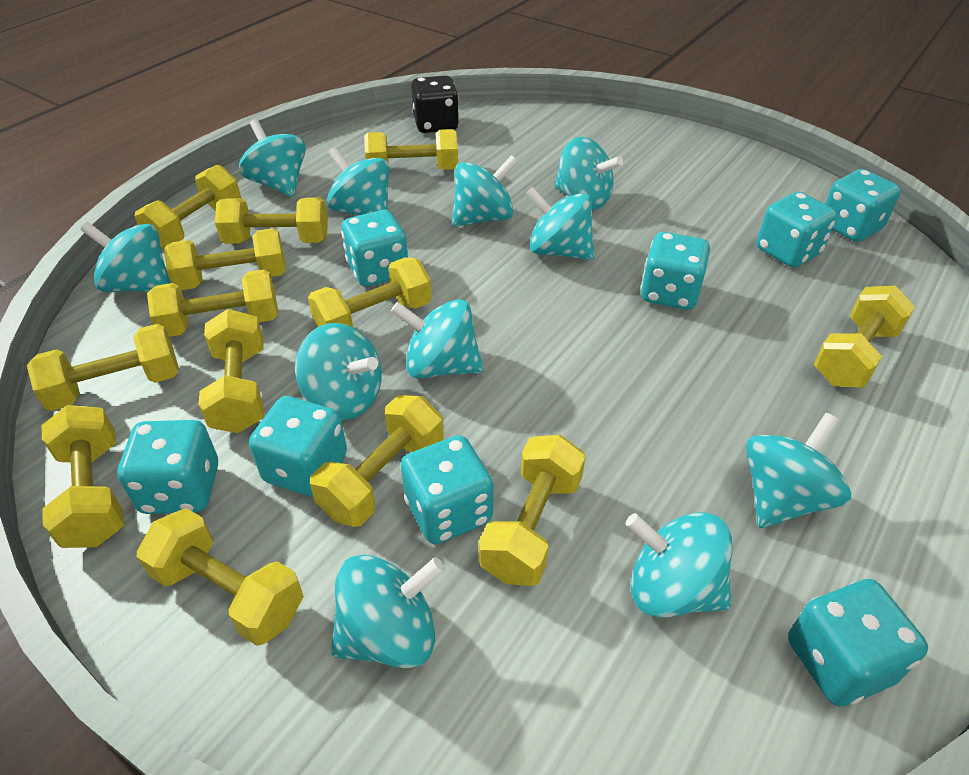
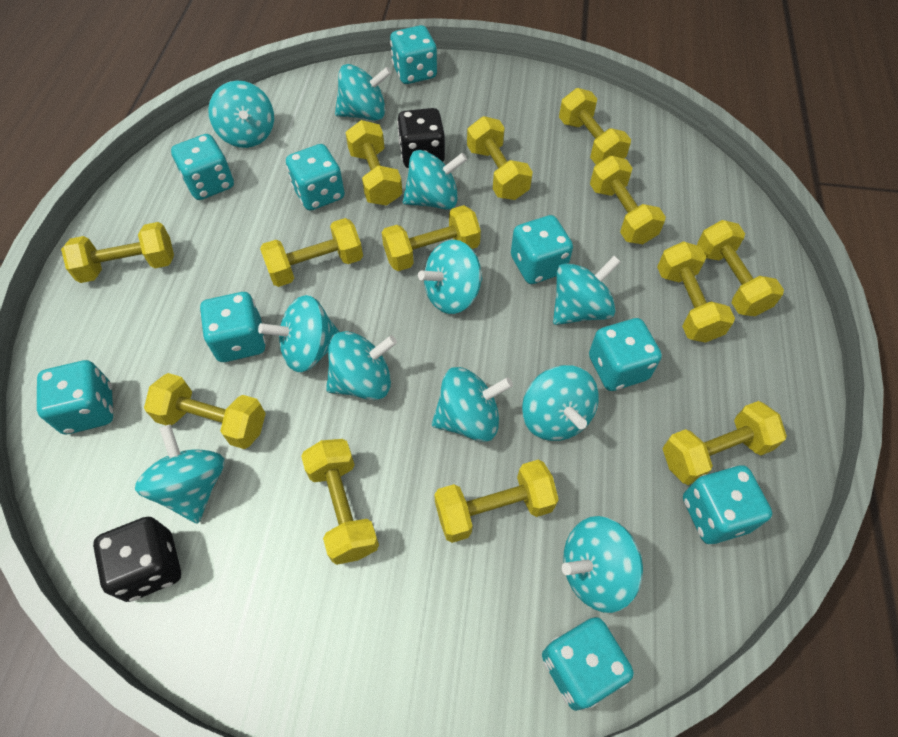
black dice: [411,75,459,133] = 1 -> [93,517,181,602] [397,108,445,168] = 2
turquoise dice: [117,420,218,514] [249,396,347,497] [341,210,408,286] [401,435,493,544] [641,232,710,310] [757,192,837,268] [788,579,928,707] [825,169,901,242] = 8 -> [37,360,113,434] [171,134,234,200] [200,292,266,362] [286,144,345,211] [390,25,437,84] [511,215,573,284] [542,617,634,711] [589,318,662,391] [683,465,772,544] = 9

